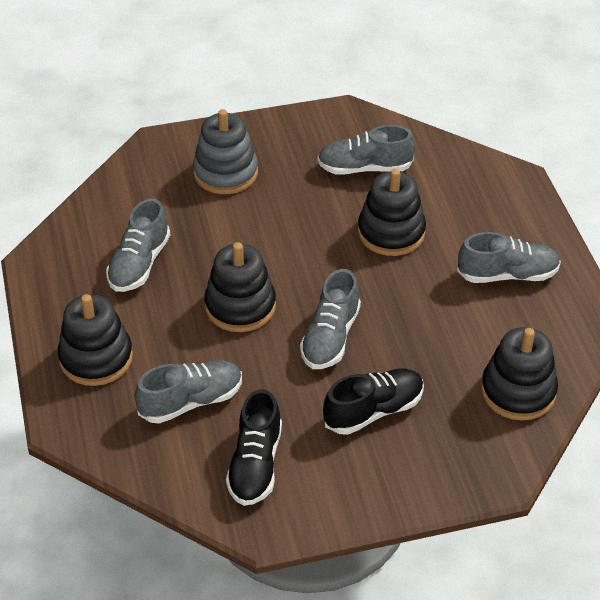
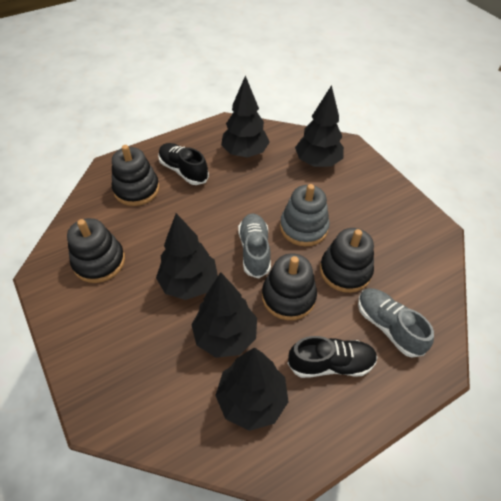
black tree: none = 0 -> [156,213,218,300] [191,272,257,358] [215,347,289,431] [221,75,270,158] [295,85,344,167] = 5
grey shoe: [106,199,170,292] [135,360,242,424] [300,269,361,369] [317,125,415,175] [457,232,561,283] = 5 -> [238,214,271,279] [358,288,434,358] = 2

